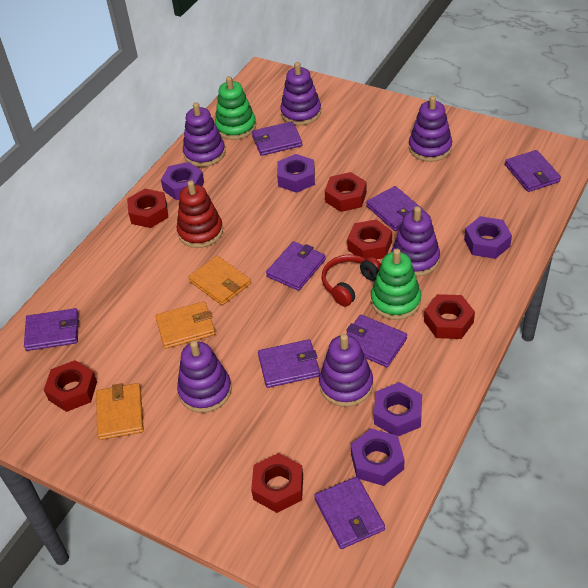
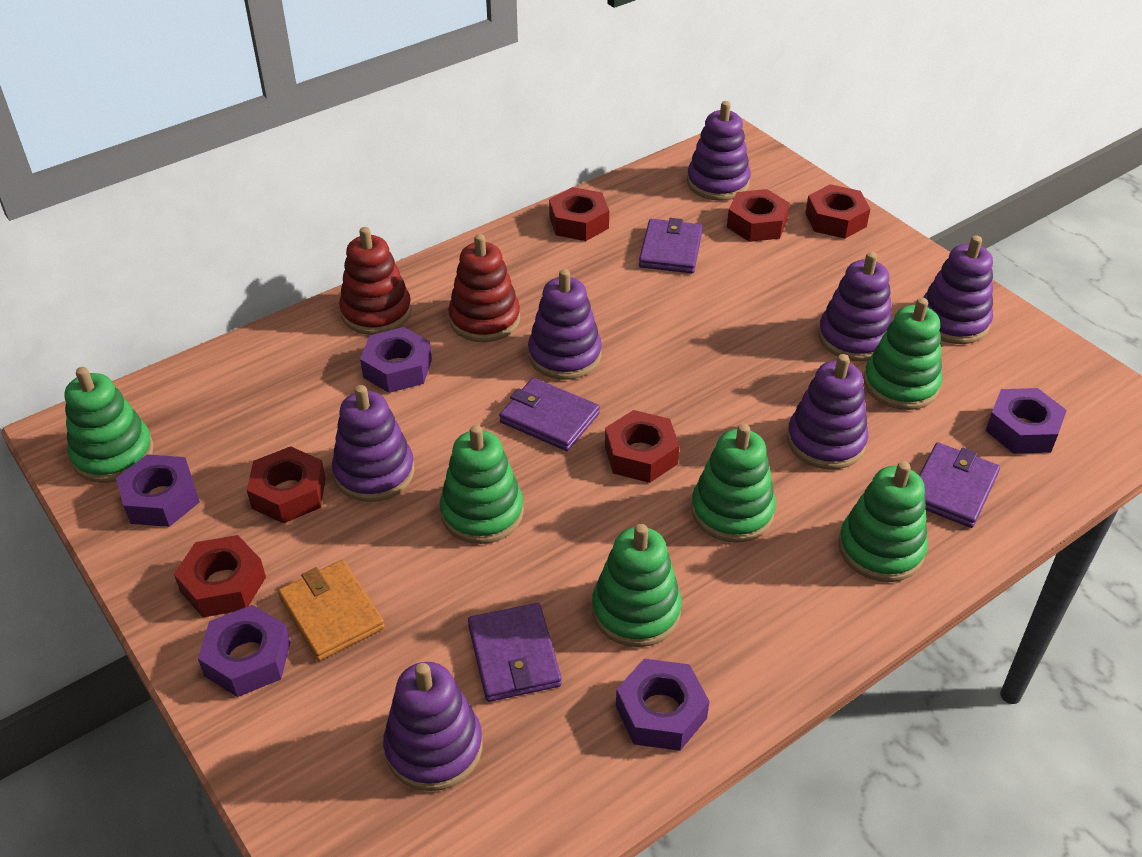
green stacking toy: [215,76,256,140] [371,249,421,320] = 2 -> [65,367,154,483] [440,425,524,544] [592,524,682,647] [691,424,776,543] [838,461,928,582] [864,298,942,410] = 6
orange wallet: [96,383,144,440] [155,301,215,349] [189,256,251,305] = 3 -> [278,560,385,661] = 1
purple stacking toy: [177,341,232,413] [183,102,226,167] [280,62,321,125] [319,334,373,407] [392,206,440,276] [409,96,452,162] = 6 -> [332,385,414,502] [383,662,483,791] [528,269,602,380] [687,101,751,201] [787,354,868,470] [818,252,892,361] [923,235,993,344] = 7
purple wallet: [24,308,79,351] [252,121,302,156] [258,339,320,388] [266,241,326,291] [314,476,385,549] [346,315,407,367] [366,186,425,231] [505,150,561,192] = 8 -> [468,603,562,702] [499,378,600,451] [639,218,703,273] [919,442,1000,528] = 4
red headphones: [321,255,381,307] = 1 -> none = 0
red stacking toy: [176,180,223,248] = 1 -> [339,227,412,335] [448,234,520,342] = 2

